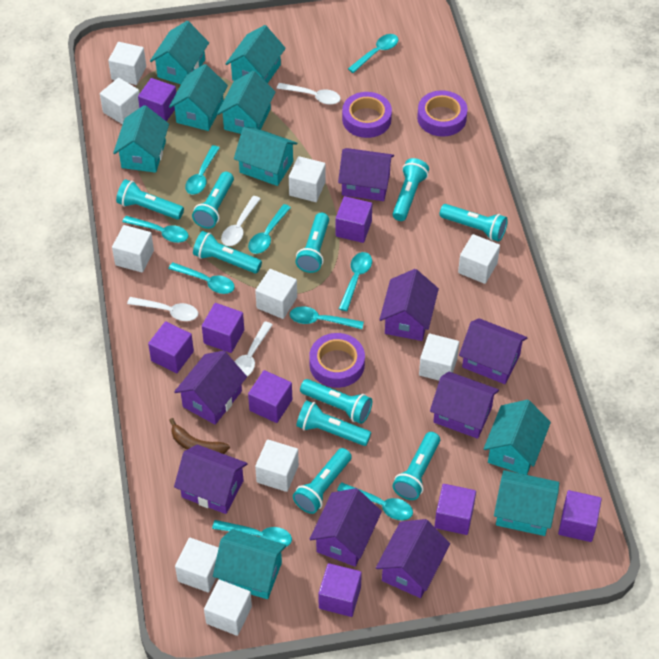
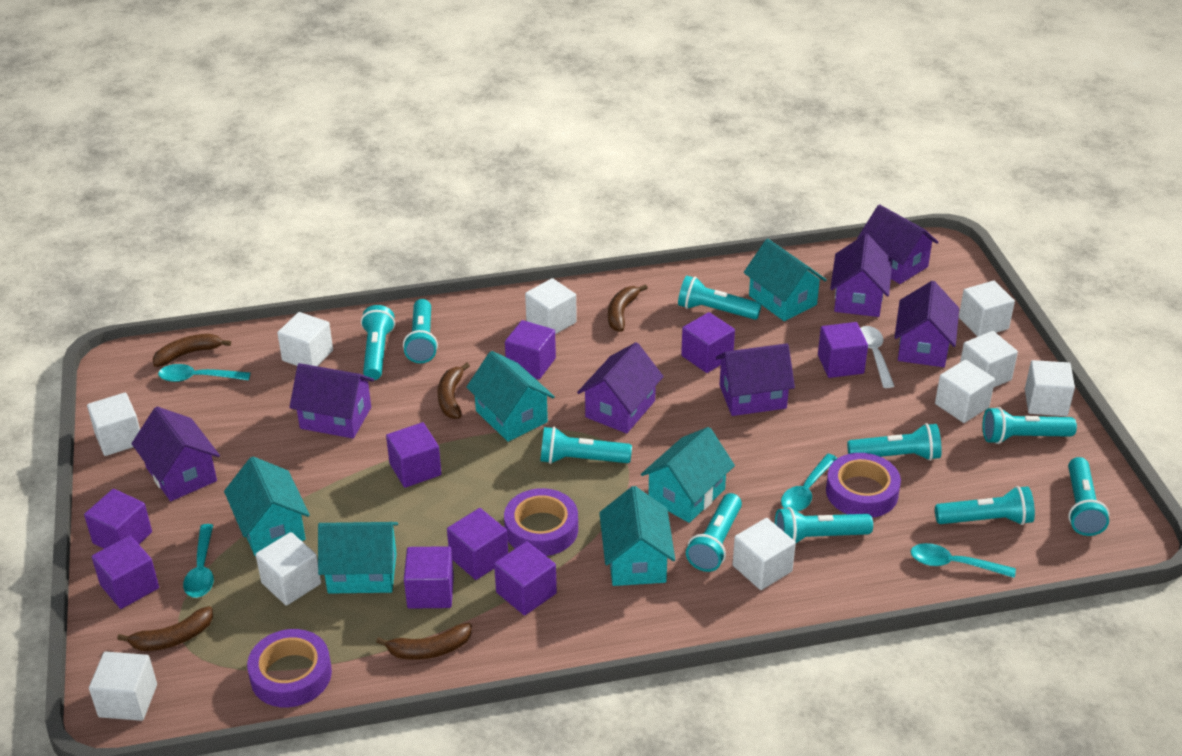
brown banana: [169,418,230,454] = 1 -> [117,606,213,651] [153,334,231,367] [376,623,472,660] [438,363,470,419] [608,284,648,332] = 5
purple cube: [138,78,176,122] [148,321,194,373] [202,303,244,353] [248,370,292,423] [318,563,362,617] [336,196,372,243] [434,484,476,535] [558,490,602,542] = 8 -> [84,489,152,549] [92,536,159,609] [386,422,441,488] [404,546,454,609] [447,508,508,580] [494,541,557,615] [505,320,556,379] [681,312,735,373] [818,322,868,378] = 9
purple house: [174,351,247,425] [174,445,248,514] [310,488,382,567] [338,148,394,201] [376,519,450,598] [379,269,439,341] [430,372,499,439] [459,318,528,384] = 8 -> [132,407,220,501] [289,363,374,438] [577,342,664,434] [716,343,795,416] [830,234,893,317] [857,204,939,284] [894,281,959,367] = 7
turquoise house: [113,105,169,173] [150,21,209,84] [169,64,228,131] [213,529,286,599] [217,71,276,134] [226,25,286,84] [234,127,297,186] [484,400,551,475] [494,470,559,536] = 9 -> [224,457,310,556] [318,522,398,594] [466,351,555,442] [599,486,675,586] [641,427,735,523] [744,239,827,321] = 6
turquoise spoon: [122,216,188,243] [168,262,235,294] [185,145,220,195] [212,520,292,547] [248,204,291,254] [290,306,364,329] [337,482,413,520] [339,252,372,311] [348,34,399,73] = 9 -> [158,364,251,382] [183,524,214,598] [781,454,838,512] [911,543,1016,578] = 4
white spoon: [127,297,198,321] [221,196,261,246] [235,321,273,377] [277,83,341,105] = 4 -> [860,326,894,388] = 1

